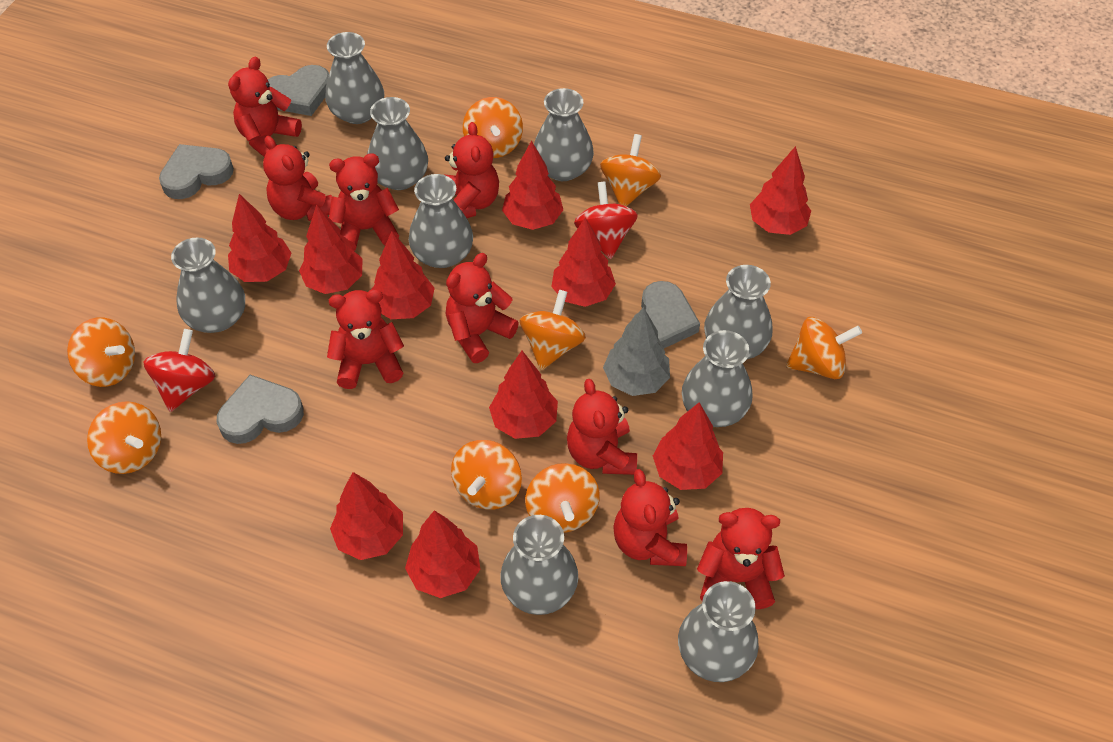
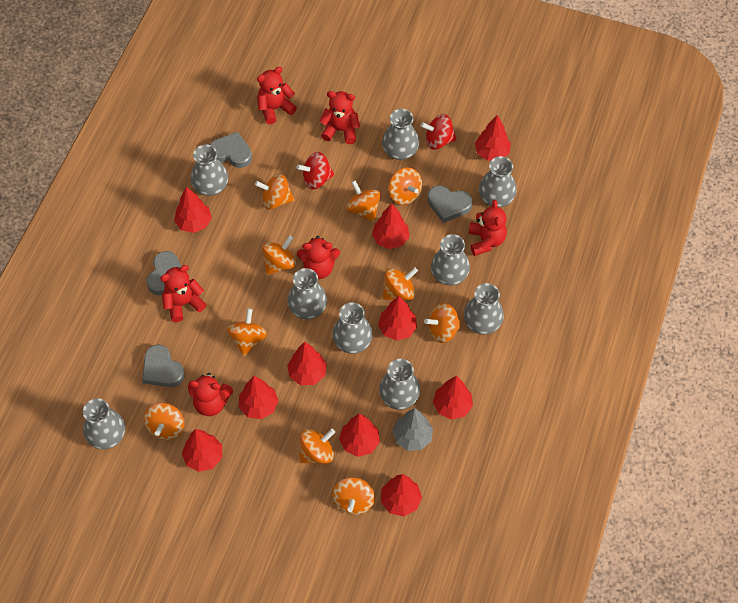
orange spinning top: [67,317,135,387] [87,401,161,474] [451,440,522,510] [463,97,523,158] [520,289,586,370] [525,463,600,533] [600,134,661,207] [786,317,862,379] = 8 -> [144,403,184,440] [227,308,267,356] [255,174,295,209] [262,235,296,275] [299,429,335,464] [333,477,375,515] [346,180,381,222] [382,268,418,300] [389,168,422,205] [424,303,462,343] = 10
red teddy bear: [228,57,302,157] [263,136,332,221] [327,289,404,389] [329,153,399,251] [443,122,499,218] [446,253,519,363] [567,379,637,475] [613,469,687,566] [697,508,785,609] = 9 -> [160,265,206,322] [188,372,233,416] [257,67,297,124] [297,236,340,279] [319,91,360,144] [469,200,507,256] = 6

